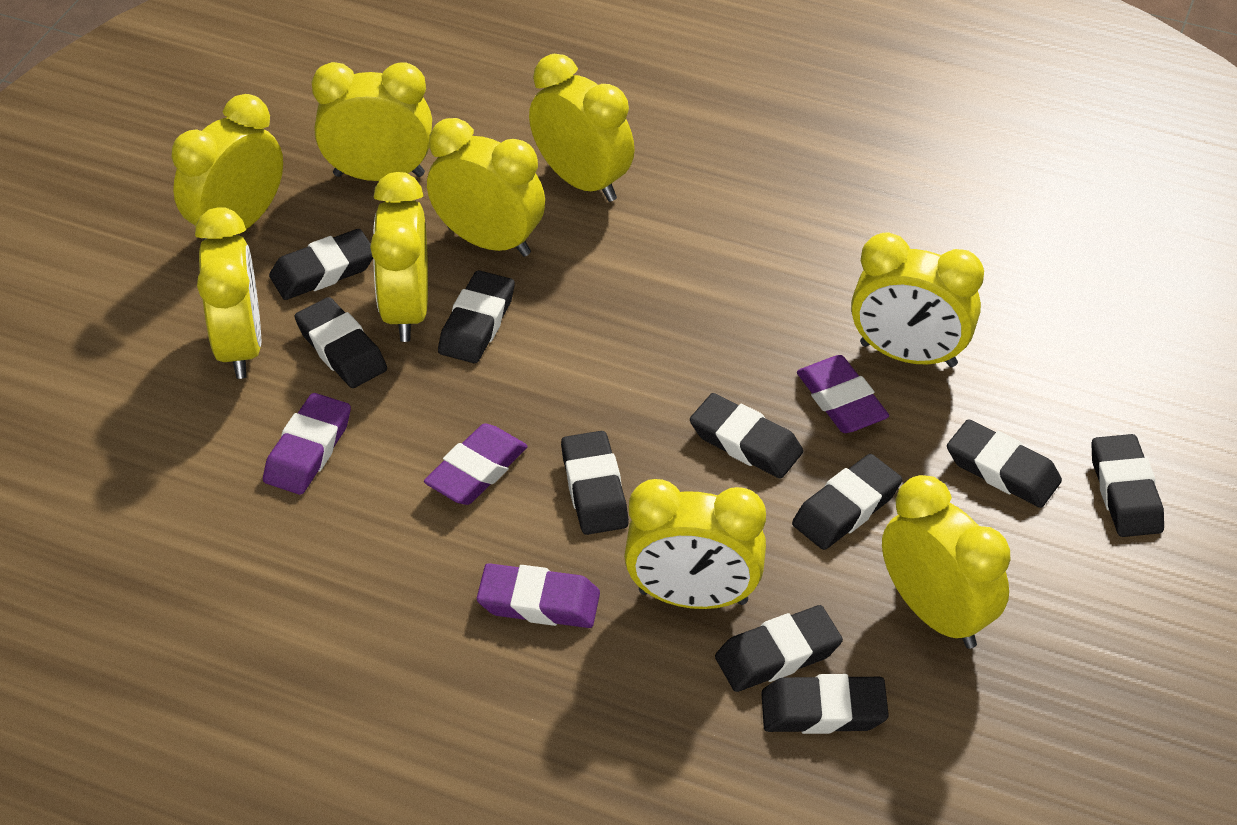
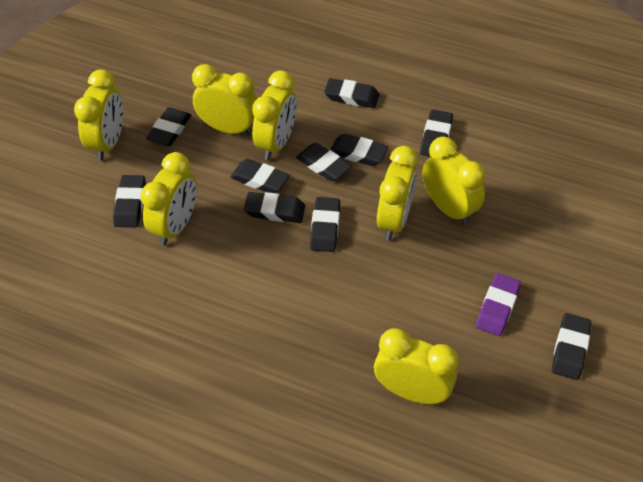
purple eraser: [263,393,351,495] [424,423,528,505] [477,563,600,628] [797,355,889,433] = 4 -> [476,273,521,336] = 1
yellow clock: [171,94,283,240] [195,207,261,379] [312,62,432,181] [370,172,428,342] [427,118,545,257] [529,54,635,202] [624,479,766,609] [851,232,984,367] [882,475,1011,649] = 9 -> [74,70,123,160] [140,152,197,246] [192,64,257,135] [252,71,297,160] [374,328,459,404] [377,146,418,240] [422,137,486,225] = 7

